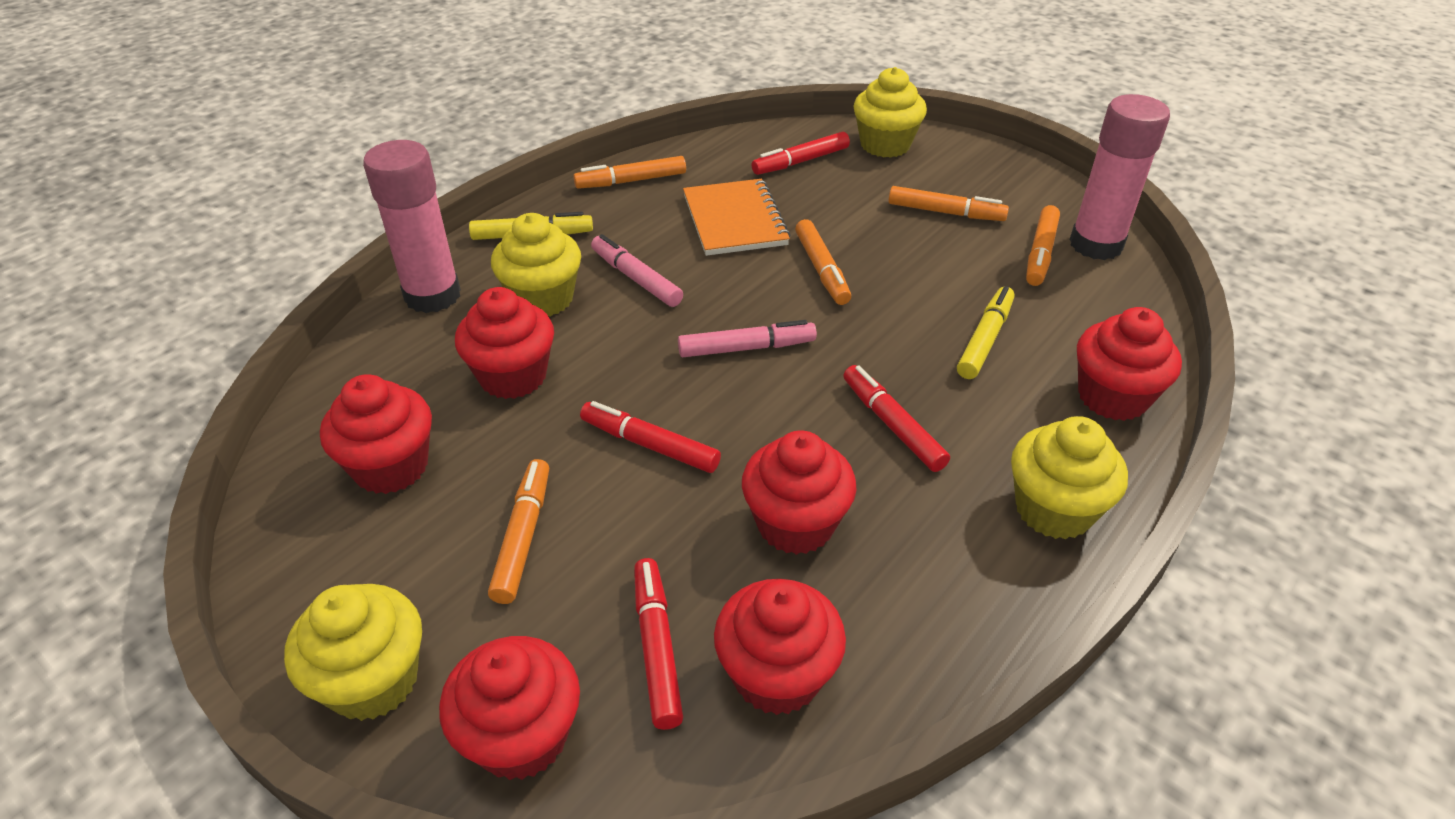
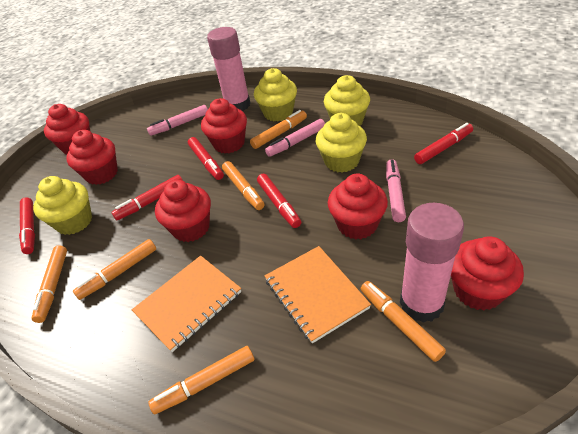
orange marker: [488,459,549,604] [573,156,686,189] [795,219,851,305] [888,186,1009,221] [1026,205,1060,286] = 5 -> [31,245,67,323] [73,239,156,300] [148,346,255,414] [222,161,265,210] [250,110,307,149] [361,281,446,362] = 6
orange notebook: [683,179,790,256] = 1 -> [132,256,241,352] [265,246,371,344] = 2
pink marker: [591,234,683,307] [678,320,817,357] = 2 -> [147,105,208,136] [265,119,325,157] [386,159,406,222] = 3
red marker: [580,401,721,473] [634,558,683,730] [751,132,850,175] [843,365,950,472] = 4 -> [19,198,35,254] [111,175,183,220] [188,137,224,180] [257,174,301,228] [414,123,473,164] = 5
yellow marker: [469,212,593,240] [957,286,1014,379] = 2 -> none = 0

